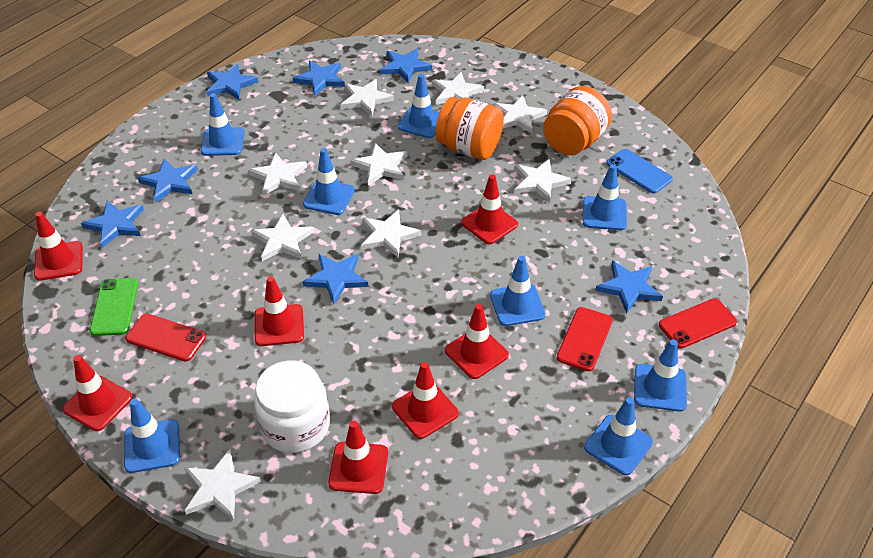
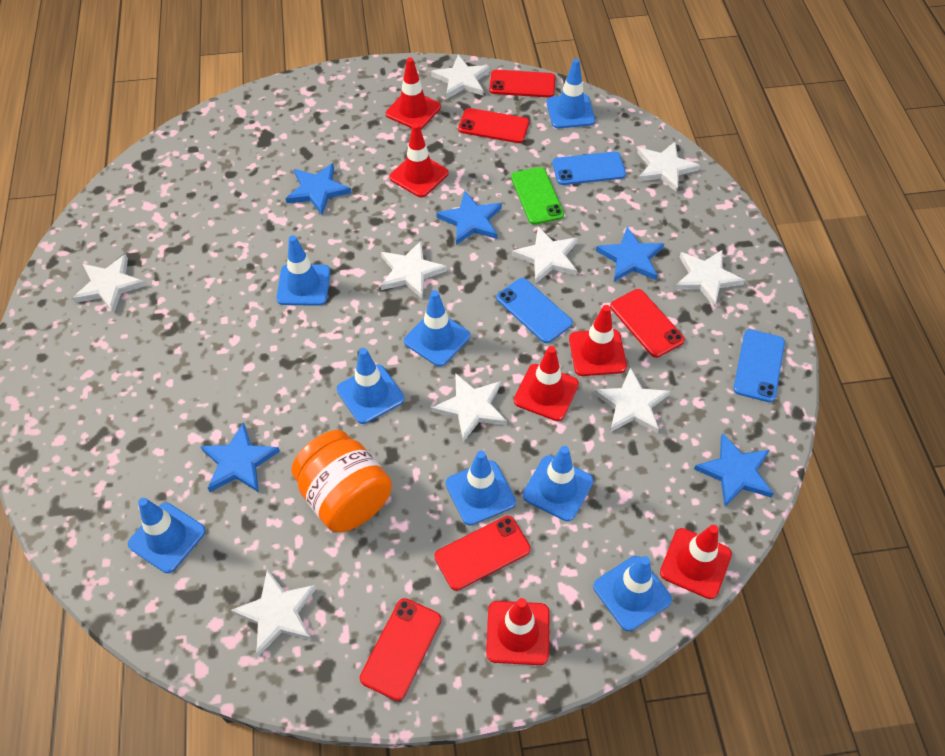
blue phone: [606,149,673,194] = 1 -> [496,278,573,343] [552,152,626,185] [733,329,785,402] = 3
blue star: [81,201,144,248] [138,159,198,203] [207,64,258,100] [292,61,345,96] [302,254,369,304] [380,49,432,83] [595,260,663,314] = 7 -> [200,422,280,493] [285,163,352,215] [436,191,502,245] [596,227,664,282] [694,433,774,507] = 5
orange jar: [435,97,504,160] [543,86,612,155] = 2 -> [291,430,392,532] = 1
red phone: [125,314,206,362] [557,307,613,371] [659,299,737,349] = 3 -> [360,598,441,701] [434,516,531,591] [458,108,529,143] [489,70,555,98] [610,289,685,358] = 5
red traffic cone: [34,212,83,281] [63,355,132,431] [255,276,304,346] [328,421,388,494] [392,362,459,439] [445,304,509,379] [461,174,518,244] = 7 -> [386,58,441,129] [389,123,448,197] [486,598,550,665] [514,346,579,421] [569,305,627,376] [660,525,732,599] = 6
white jar: [254,360,330,453] = 1 -> none = 0

